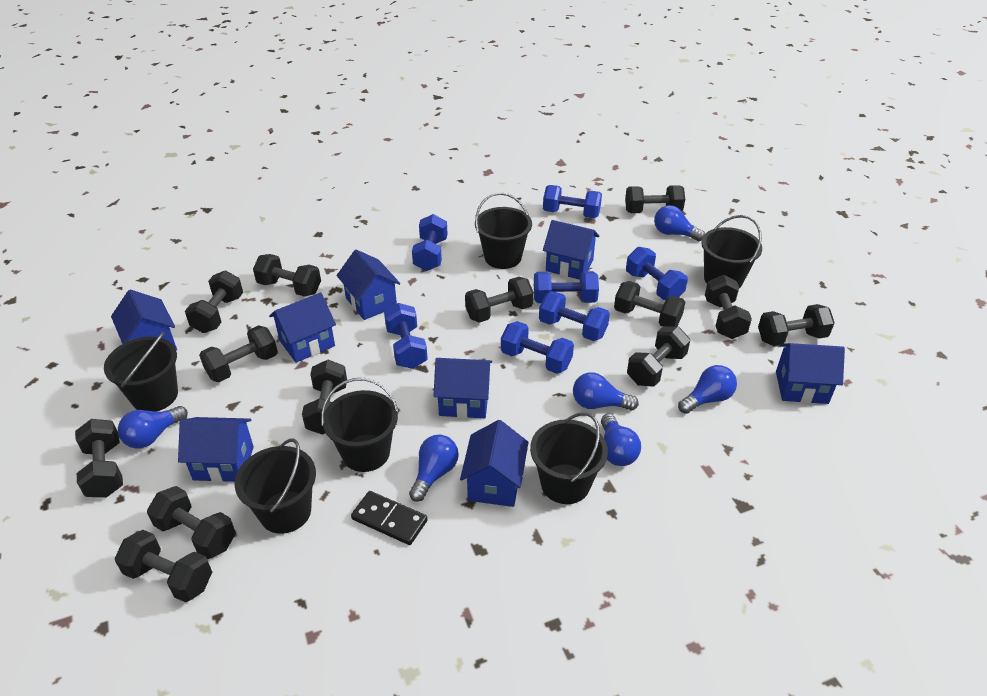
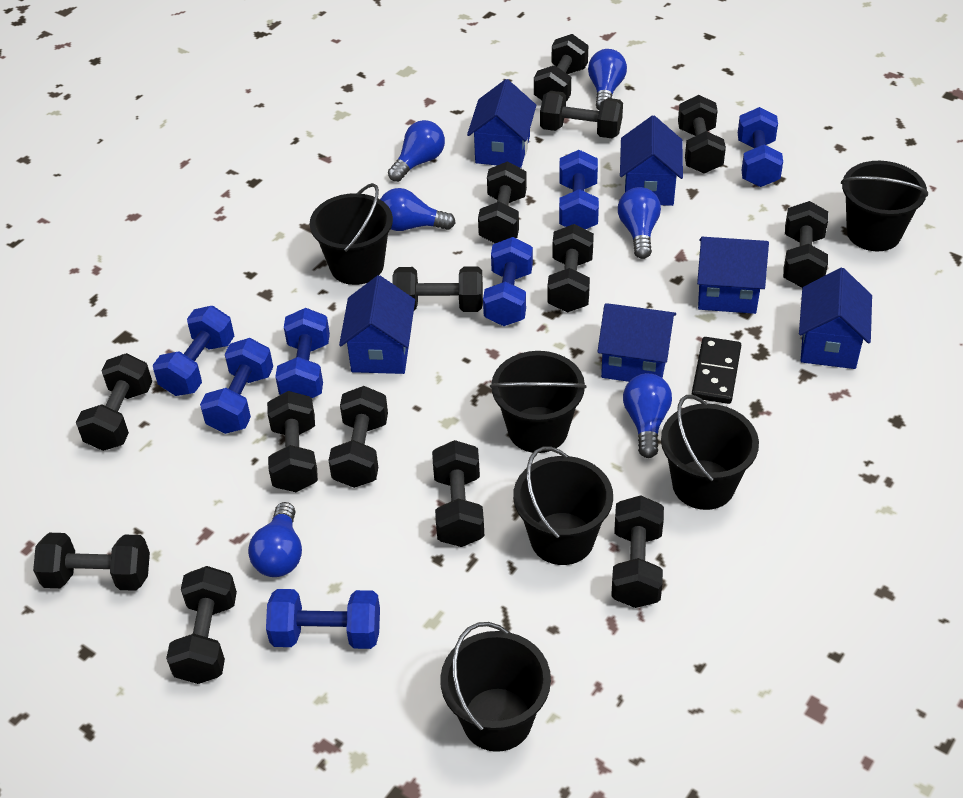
black dumbbell: [75,419,123,498] [115,530,212,602] [147,486,236,559] [185,271,243,333] [199,325,278,382] [253,254,321,297] [302,360,347,435] [465,277,534,323] [614,281,685,327] [625,185,685,213] [627,326,690,387] [705,275,752,339] [758,304,835,346] = 13 -> [33,533,150,591] [76,353,152,451] [166,566,237,684] [267,391,318,492] [328,386,388,488] [392,266,483,312] [432,440,484,547] [478,162,527,243] [534,34,588,101] [540,91,623,138] [547,224,594,313] [611,495,664,608] [678,95,726,174] [783,201,828,288] = 14
blue house: [111,290,177,351] [178,417,254,482] [269,293,336,363] [337,249,400,320] [433,358,492,418] [460,420,529,507] [543,220,599,280] [776,343,845,404] = 8 -> [339,275,415,374] [467,79,536,168] [597,303,676,382] [620,115,683,206] [697,237,769,314] [799,268,872,369] = 6

